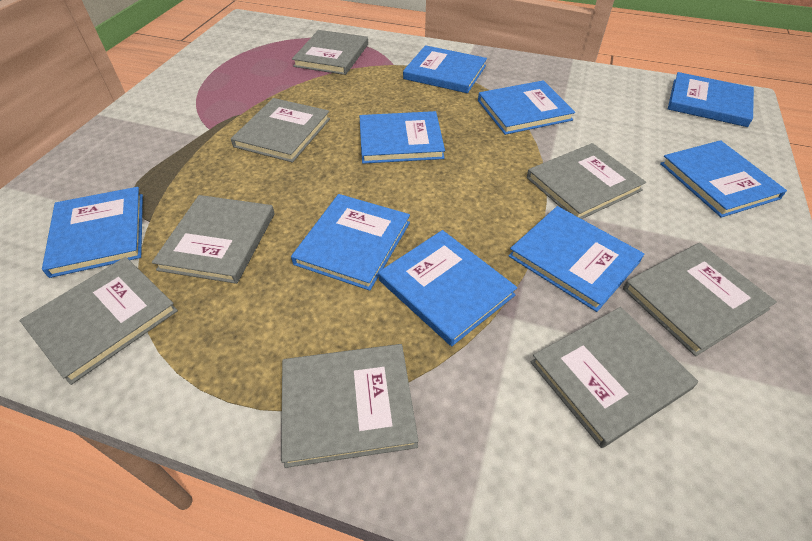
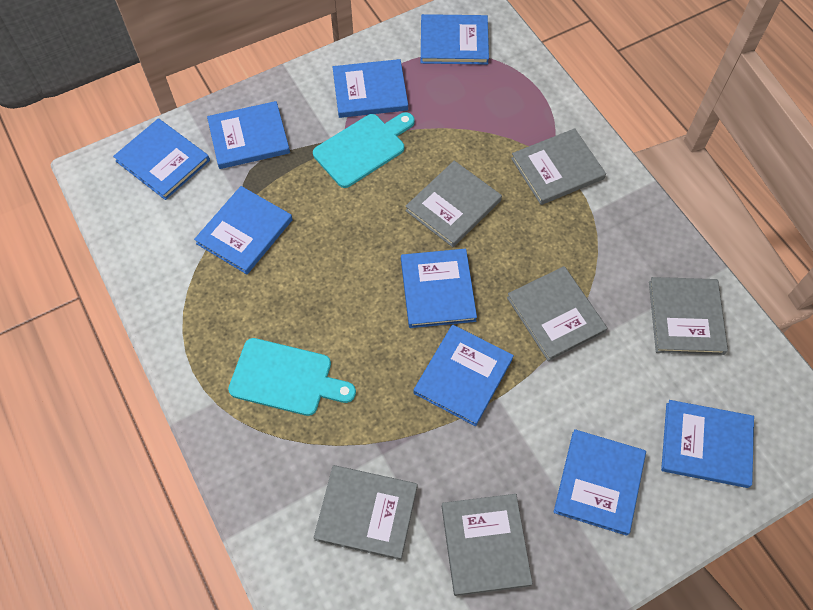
grey book: [19,257,178,385] [152,195,275,284] [231,98,330,163] [281,344,419,468] [292,30,368,75] [527,143,646,219] [531,307,698,448] [623,243,777,356] = 8 -> [314,465,417,560] [405,161,502,247] [442,494,533,596] [507,266,607,361] [511,128,606,205] [649,277,728,355] = 6
turquoise cutting board: none = 0 -> [228,338,356,416] [313,112,415,188] = 2

